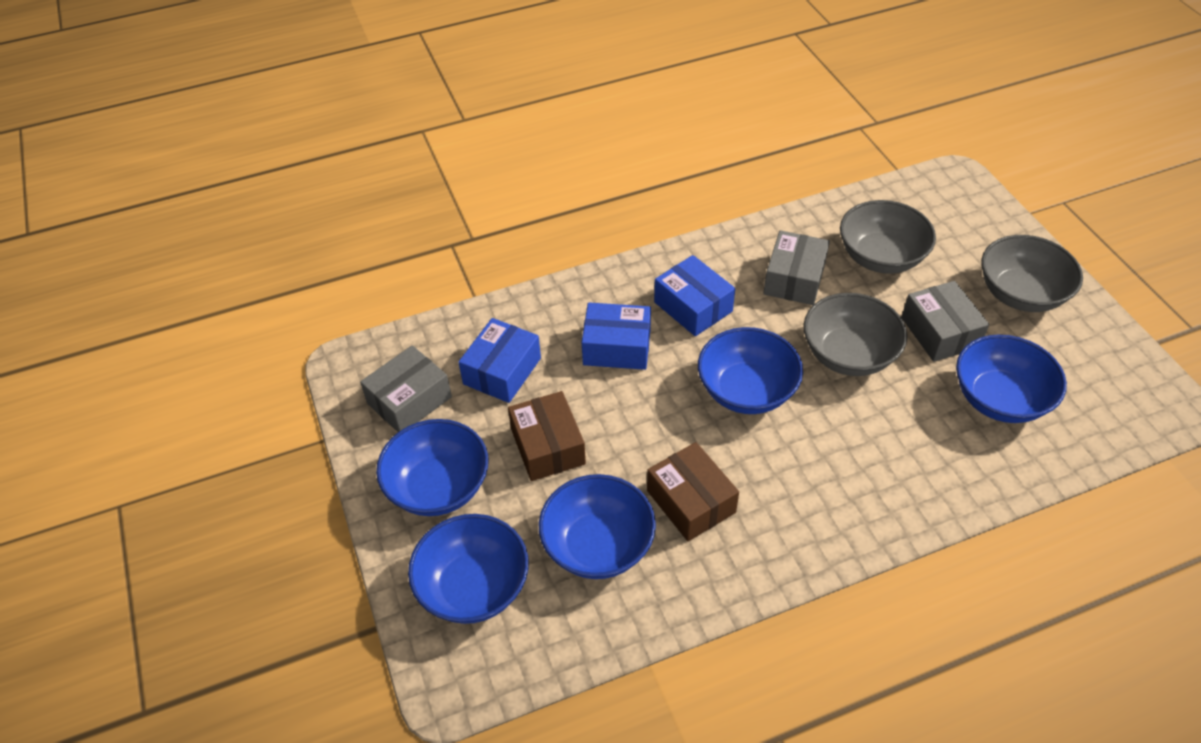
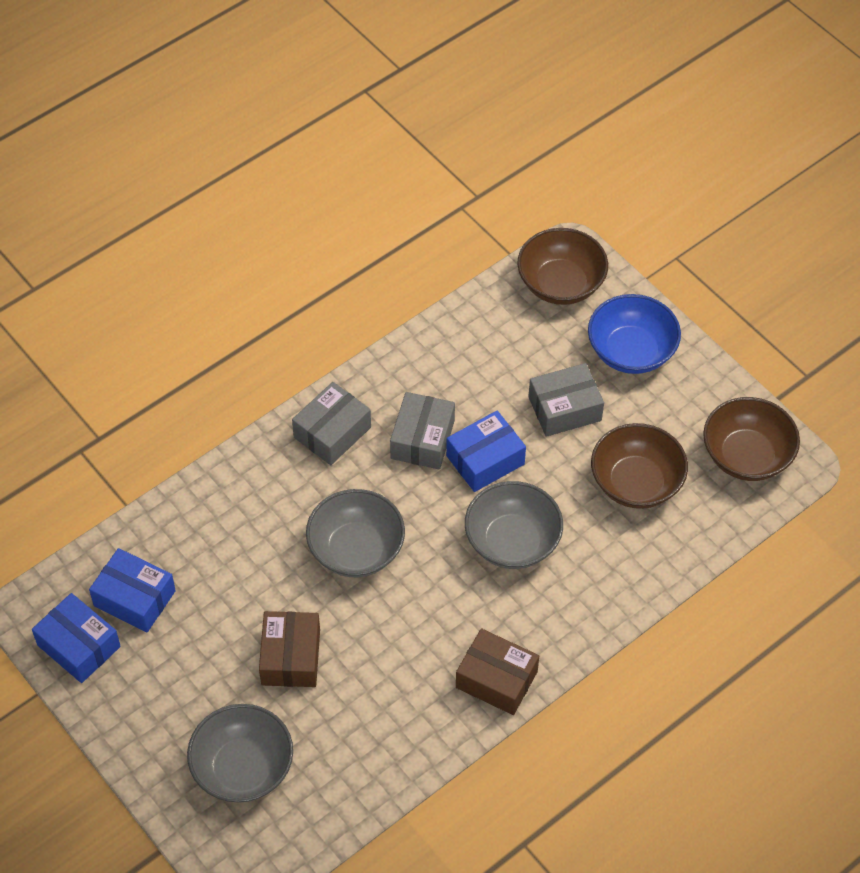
blue bowl: [376,419,488,516] [408,514,528,624] [539,474,656,579] [698,327,803,414] [956,334,1067,423] = 5 -> [588,294,681,374] = 1
brown bowl: none = 0 -> [517,228,608,305] [591,423,688,509] [703,397,800,481] = 3

